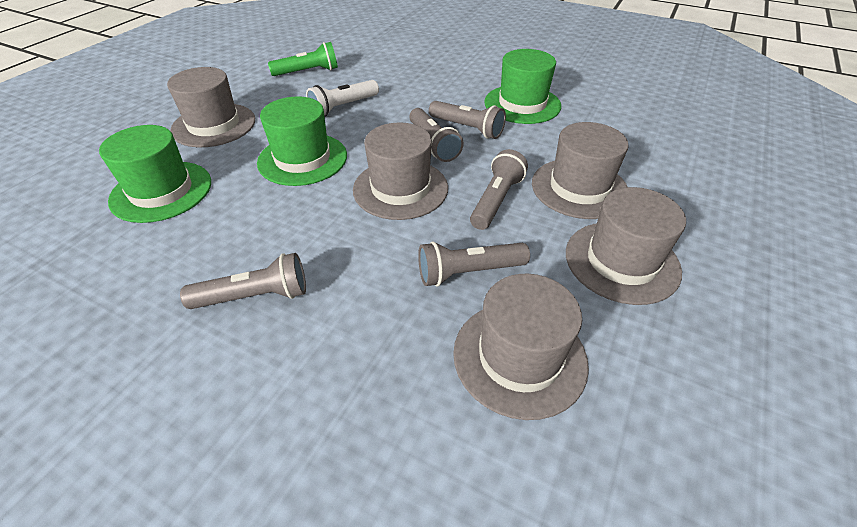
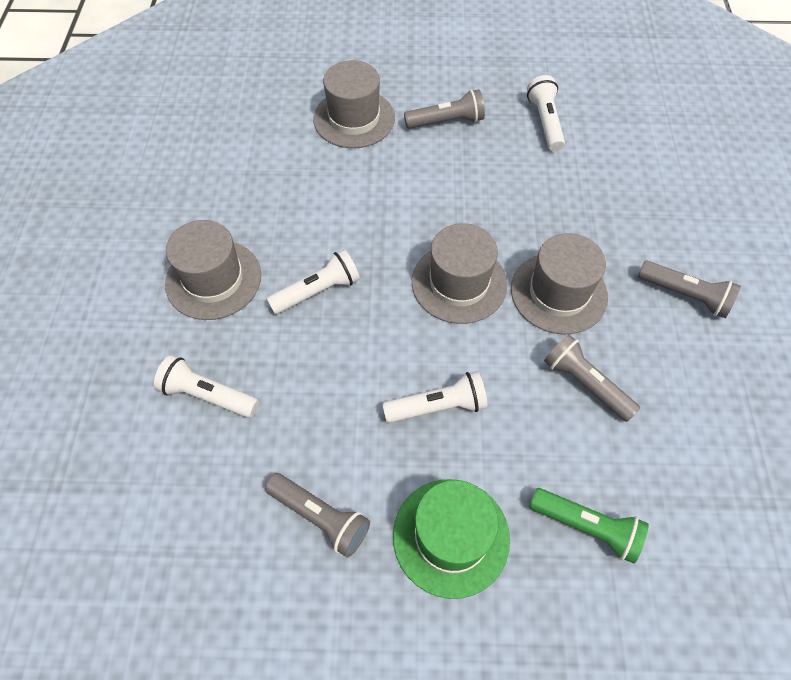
green hat: [99,125,211,223] [257,96,347,186] [484,49,561,124] = 3 -> [393,479,510,599] = 1
grey flashlight: [180,253,306,309] [409,108,464,162] [418,241,530,286] [429,101,506,139] [470,149,528,230] = 5 -> [265,473,370,558] [404,89,485,129] [544,334,640,422] [638,261,741,318] = 4
grey hat: [167,67,255,147] [353,123,448,220] [453,274,589,420] [532,122,629,219] [566,187,686,305] = 5 -> [165,220,261,320] [313,60,395,148] [412,223,507,324] [511,233,608,335] = 4
white flashlight: [306,80,379,116] = 1 -> [154,355,259,418] [267,249,360,314] [382,371,488,423] [527,75,565,151] = 4

